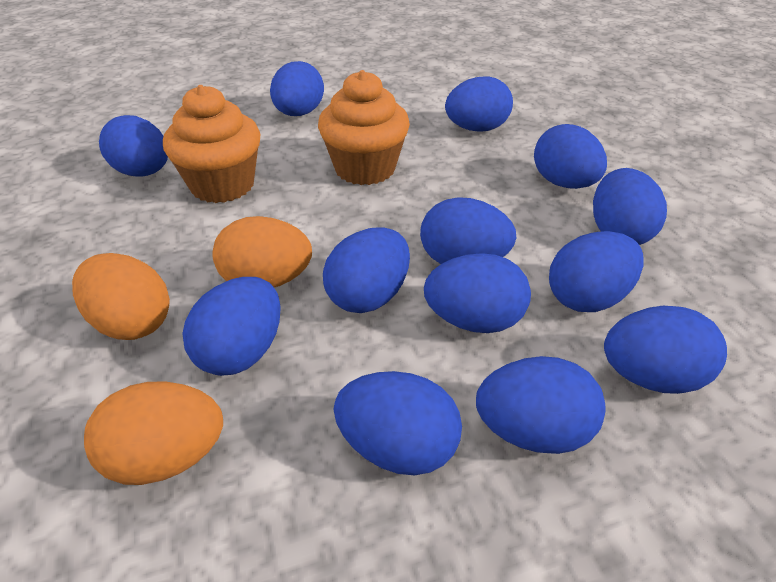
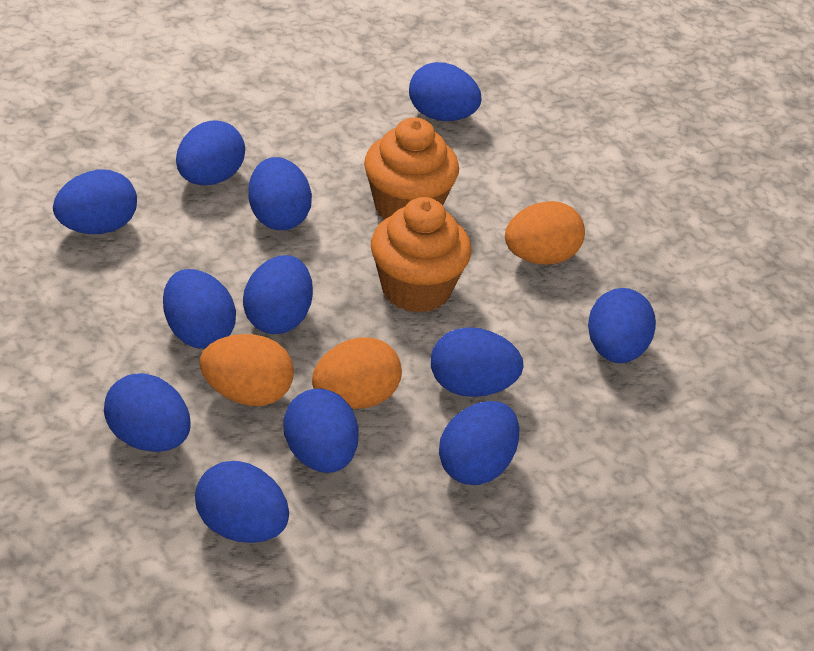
blue egg: [99,115,168,177] [182,277,281,376] [270,61,324,116] [323,227,410,313] [334,371,462,475] [420,197,516,264] [424,253,531,333] [445,76,513,132] [476,356,606,454] [534,124,607,189] [549,231,644,312] [593,168,667,245] [604,306,727,394] = 13 -> [53,169,137,234] [104,373,191,452] [163,269,236,348] [176,120,245,185] [195,461,289,543] [243,255,313,334] [248,157,312,230] [284,388,359,473] [409,62,481,121] [431,327,524,397] [439,401,519,485] [588,288,656,363] = 12

